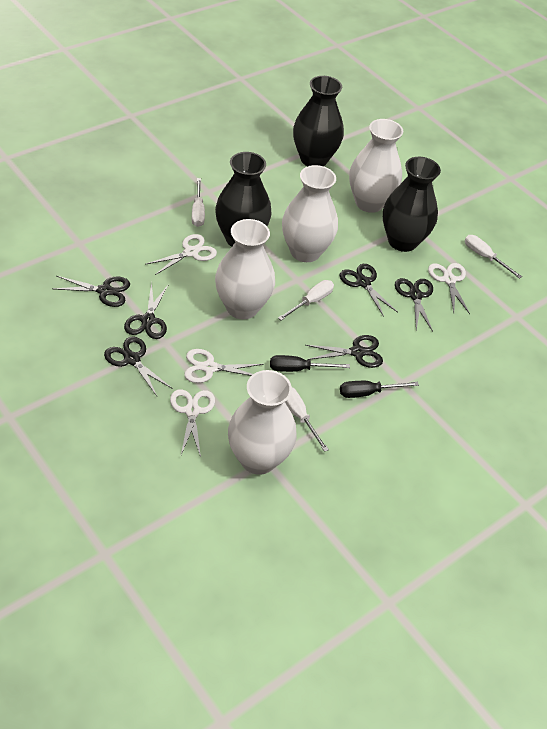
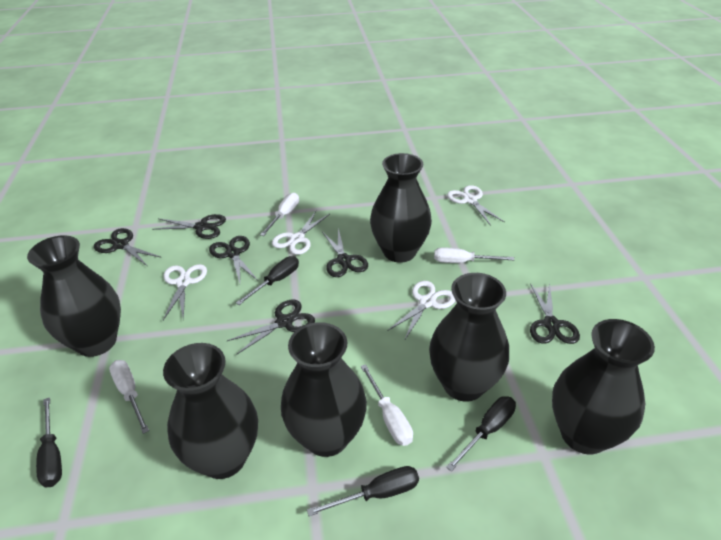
black screwdriver: [270,355,350,372] [340,381,419,398] = 2 -> [36,397,62,487] [236,256,299,305] [307,466,419,516] [446,396,516,471] = 4
black vase: [215,152,272,247] [293,76,344,166] [383,157,441,252] = 3 -> [27,235,121,357] [163,343,258,479] [281,322,367,457] [370,153,432,263] [429,273,509,402] [552,319,655,455] = 6
white vase: [215,219,275,319] [228,370,297,475] [282,165,338,262] [349,119,403,213] = 4 -> none = 0

